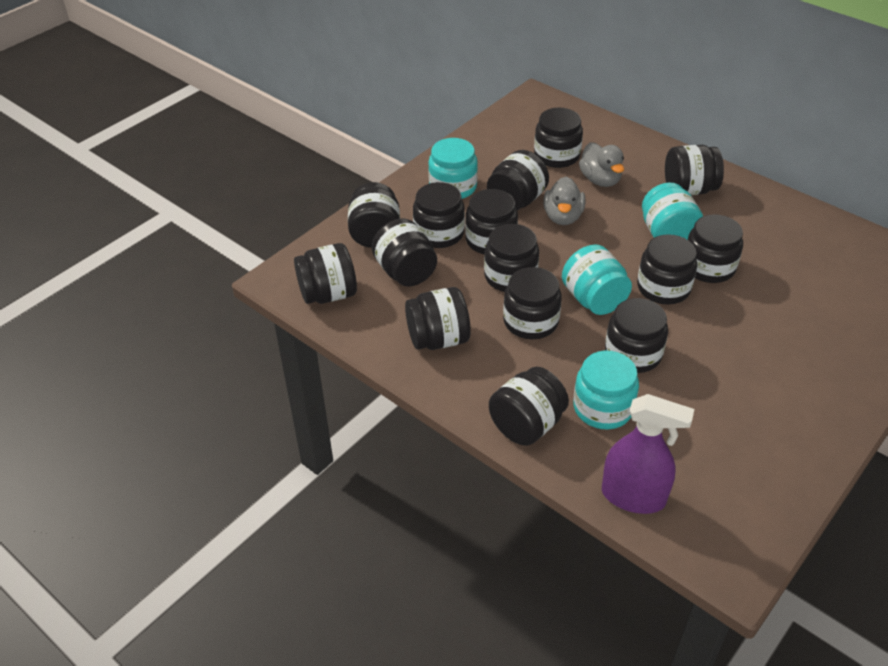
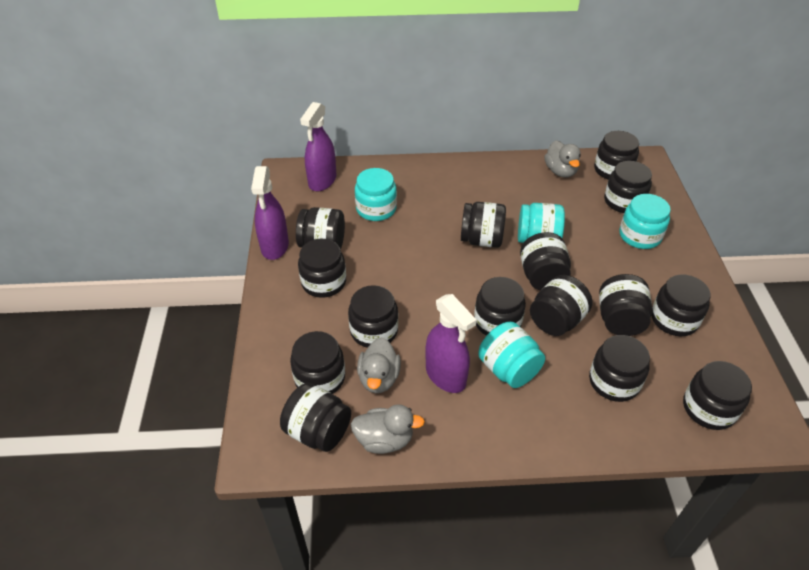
grey duck: [543,176,586,225] [579,142,624,187] = 2 -> [351,404,425,454] [357,337,401,393] [544,140,581,178] = 3
purple spray bottle: [602,394,694,514] = 1 -> [251,166,289,260] [300,102,336,192] [425,294,477,393] = 3

